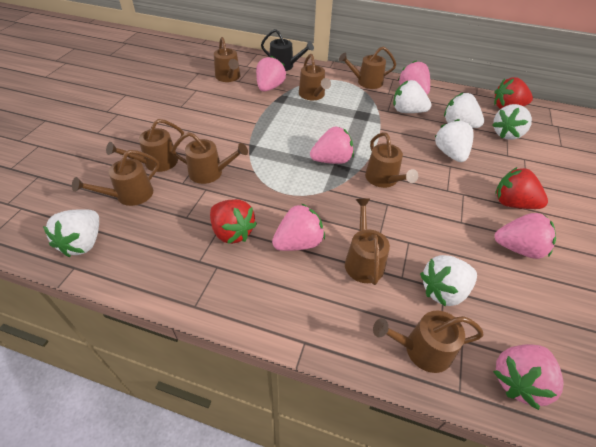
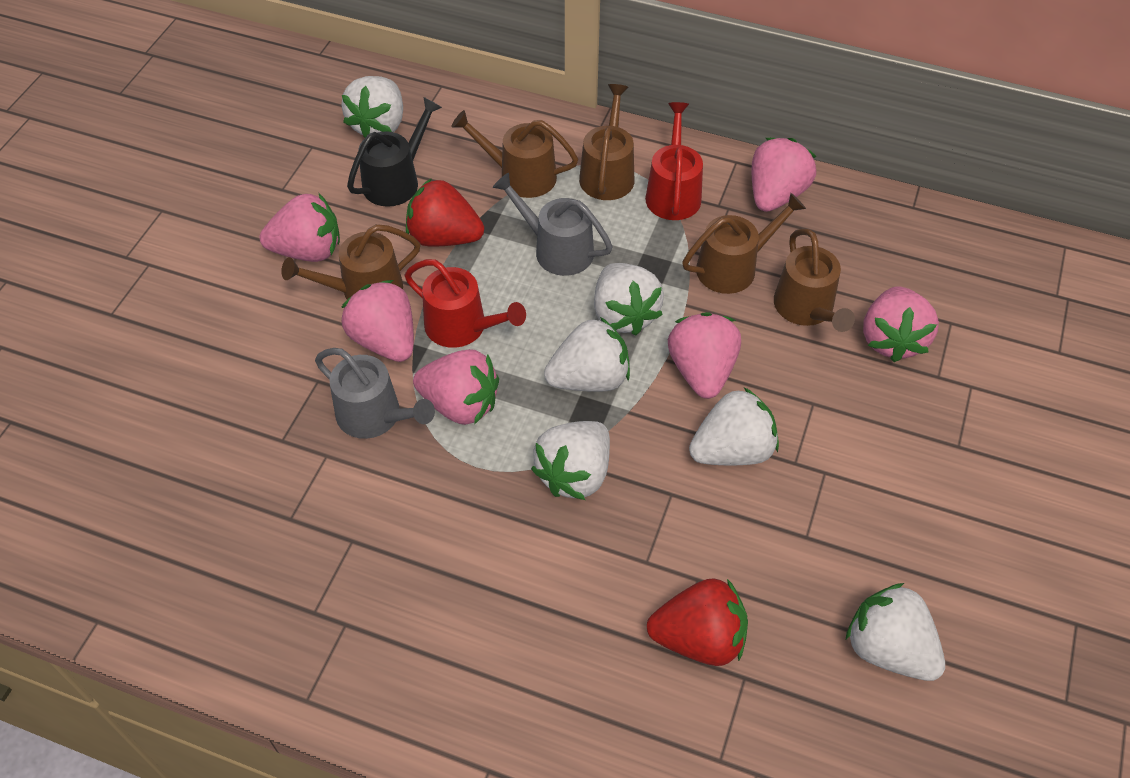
brown watering can: [72,150,159,206] [106,119,184,172] [172,132,248,184] [214,37,240,82] [299,54,331,101] [339,46,396,89] [345,199,390,285] [365,132,418,188] [373,310,484,373] = 9 -> [281,224,420,299] [451,110,578,198] [579,84,634,200] [682,193,806,294] [774,229,855,332] = 5
grey watering can: none = 0 -> [315,348,435,439] [493,173,613,276] = 2
red strawberry: [210,199,257,244] [494,77,533,109] [495,167,548,209] = 3 -> [406,178,484,247] [647,578,748,666] = 2
red watering can: none = 0 -> [405,259,526,348] [645,102,703,220] = 2

